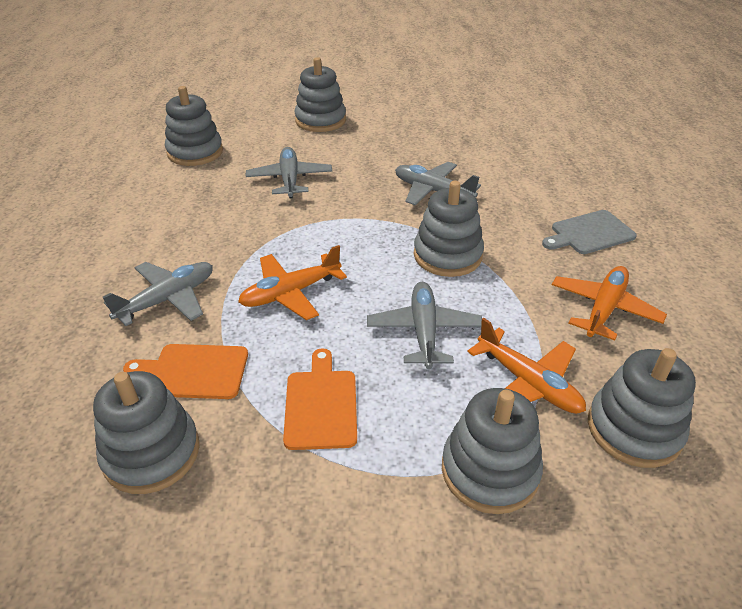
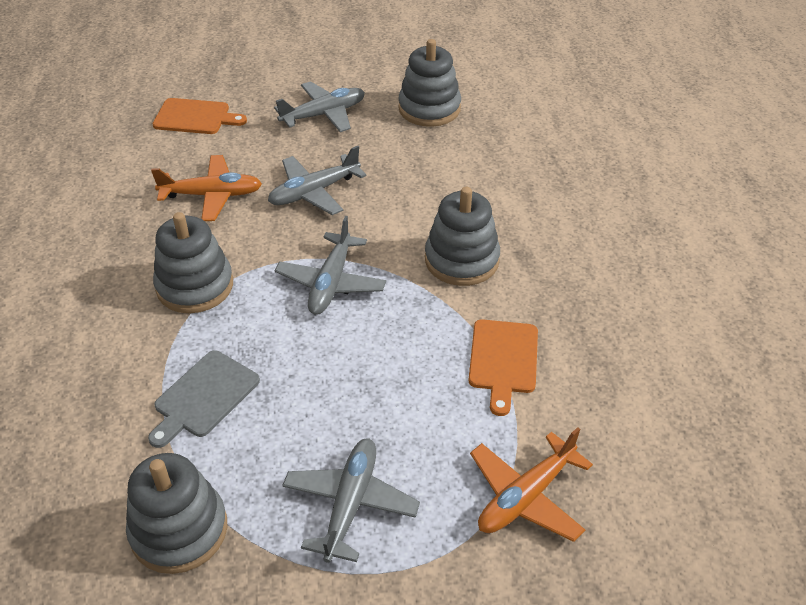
grey stacking toy: [93,371,200,494] [165,86,223,166] [294,57,346,132] [414,181,484,277] [442,388,543,514] [588,348,696,468] = 6 -> [126,453,227,574] [153,212,233,313] [398,39,461,127] [425,187,500,286] = 4
orange plane: [238,245,347,320] [467,318,586,414] [552,266,667,341] = 3 -> [151,155,262,221] [470,427,593,542] = 2

